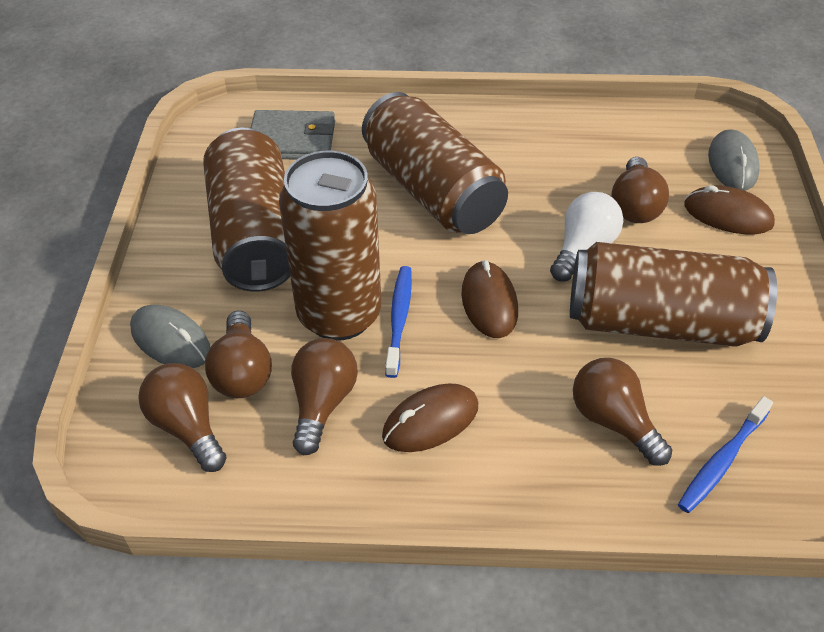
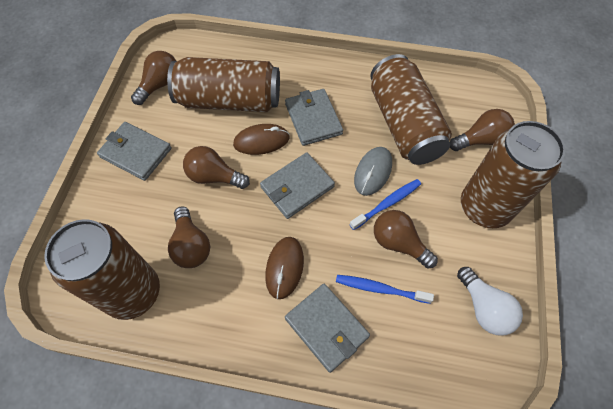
brown mouse: [382,383,478,452] [461,260,518,338] [684,185,775,234] = 3 -> [233,124,290,155] [265,237,304,299] = 2
grey mouse: [130,305,211,368] [708,129,760,191] = 2 -> [354,147,392,196] = 1
grey wallet: [251,110,335,160] = 1 -> [97,122,172,181] [260,152,335,219] [285,89,343,146] [285,284,370,373] = 4

